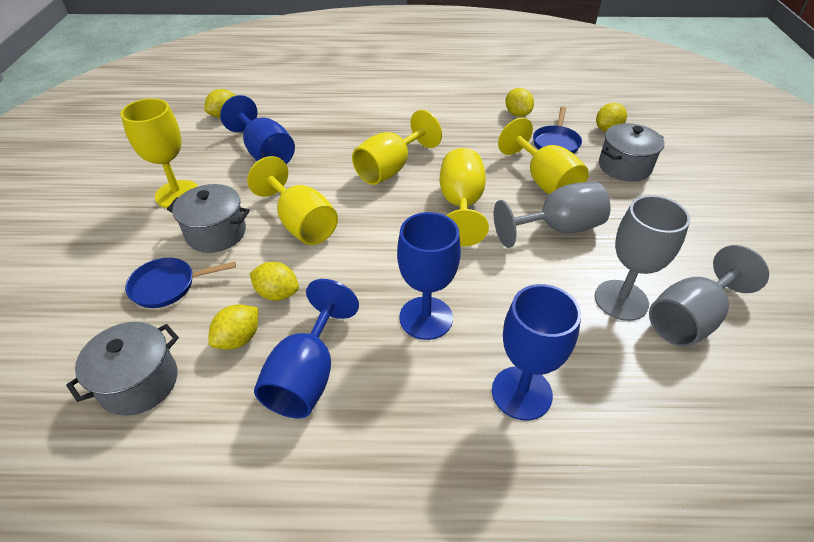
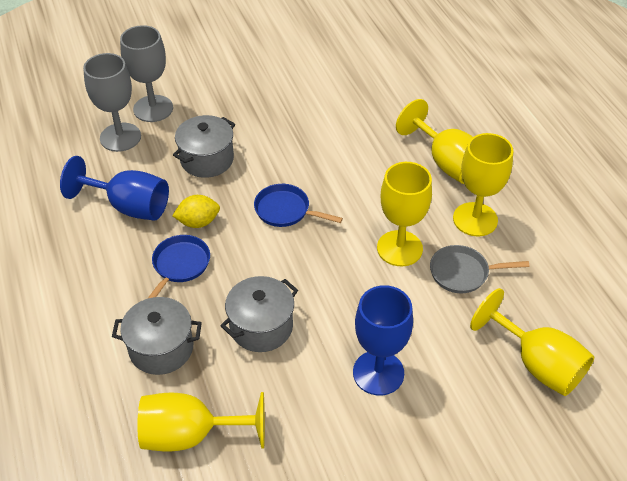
blue goblet: [220,95,295,164] [254,279,359,418] [397,212,461,340] [492,284,581,420] = 4 -> [60,156,169,221] [353,285,413,395] = 2
grey goblet: [494,181,610,248] [595,195,690,321] [649,245,769,347] = 3 -> [83,53,141,152] [120,25,173,122] = 2
grey pan: none = 0 -> [430,245,530,293] = 1
yellow lemon: [204,89,237,118] [208,304,258,350] [250,262,299,301] [505,88,534,117] [596,103,627,132] = 5 -> [172,195,220,228] = 1

